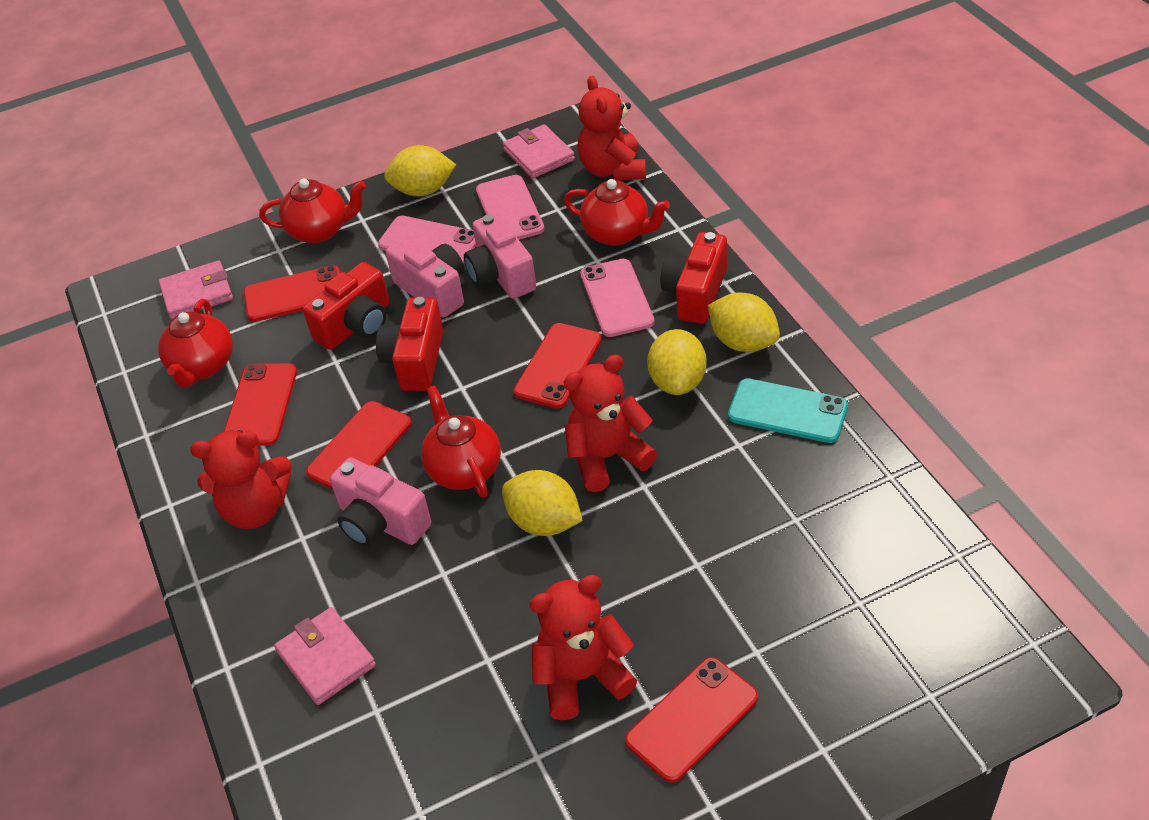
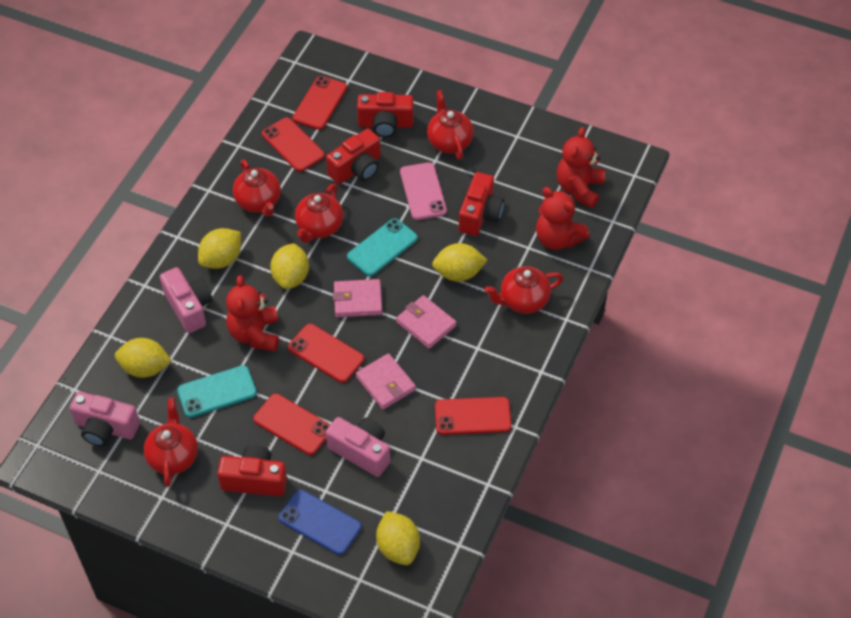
blue phone: none = 0 -> [279,490,362,555] = 1
pink phone: [378,216,476,264] [476,175,545,240] [580,259,655,337] = 3 -> [400,162,447,220] = 1
red camera: [303,262,390,350] [376,297,443,391] [660,232,727,324] = 3 -> [217,445,287,497] [326,128,381,184] [357,92,414,138] [459,172,504,236] = 4
red teapot: [158,299,233,387] [259,178,366,243] [421,385,501,497] [564,179,670,246] = 4 -> [144,398,198,487] [233,159,281,217] [295,184,343,243] [427,90,474,160] [484,266,563,314] = 5
red teddy bear: [190,430,292,529] [529,575,637,720] [564,355,657,492] [578,76,646,181] = 4 -> [226,275,279,351] [536,187,590,250] [557,127,605,208] = 3
turquoise phone: [728,378,848,443] = 1 -> [177,365,257,418] [347,218,418,276] = 2
yellow lemon: [384,145,456,196] [502,470,583,536] [647,329,707,395] [708,293,780,352] = 4 -> [115,338,172,378] [198,228,241,269] [270,243,309,289] [376,511,420,565] [432,243,487,282] = 5

